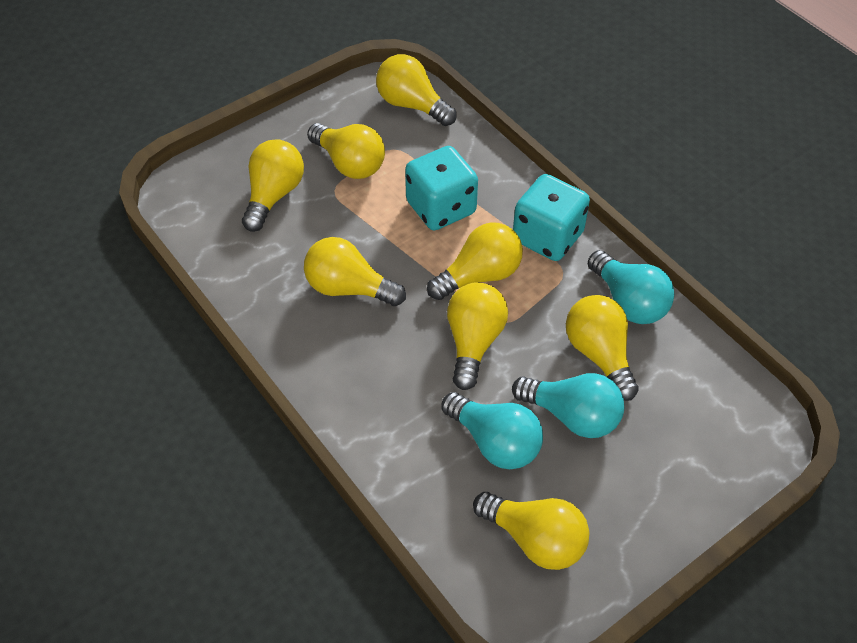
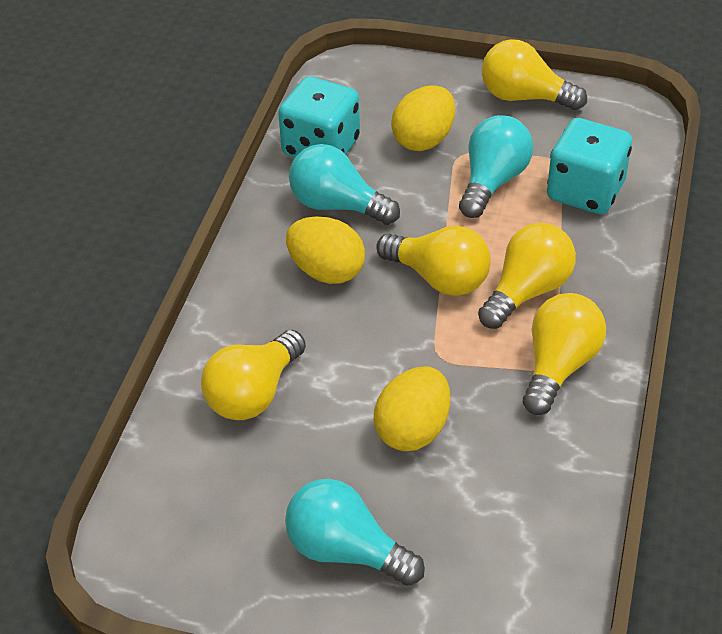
yellow egg: none = 0 -> [286,217,365,284] [374,366,450,451] [391,85,455,151] = 3
yellow light bulb: [242,139,304,232] [304,237,406,306] [307,123,385,179] [376,54,456,126] [427,222,523,300] [447,283,508,390] [473,492,589,570] [566,295,639,401] = 8 -> [201,330,306,420] [376,226,491,296] [478,223,576,329] [482,39,587,110] [523,293,606,415] = 5

